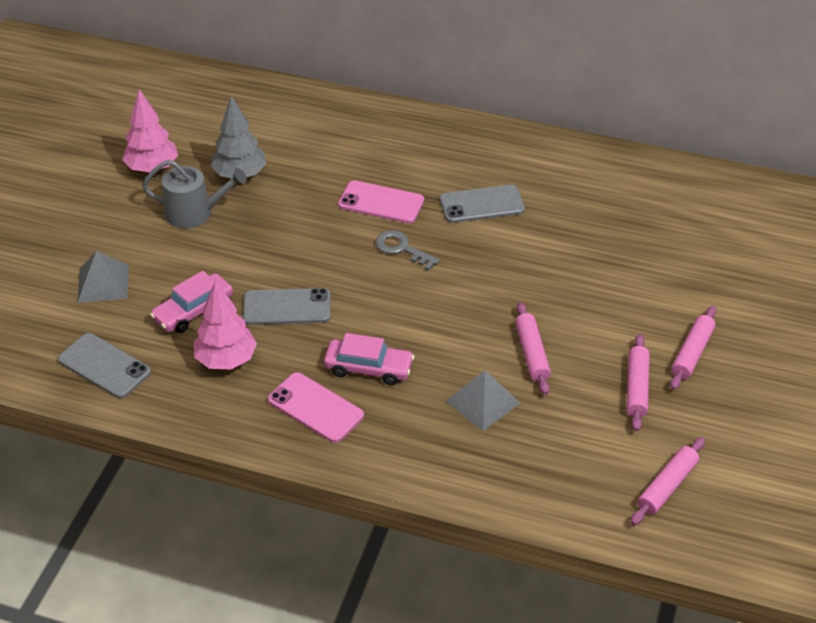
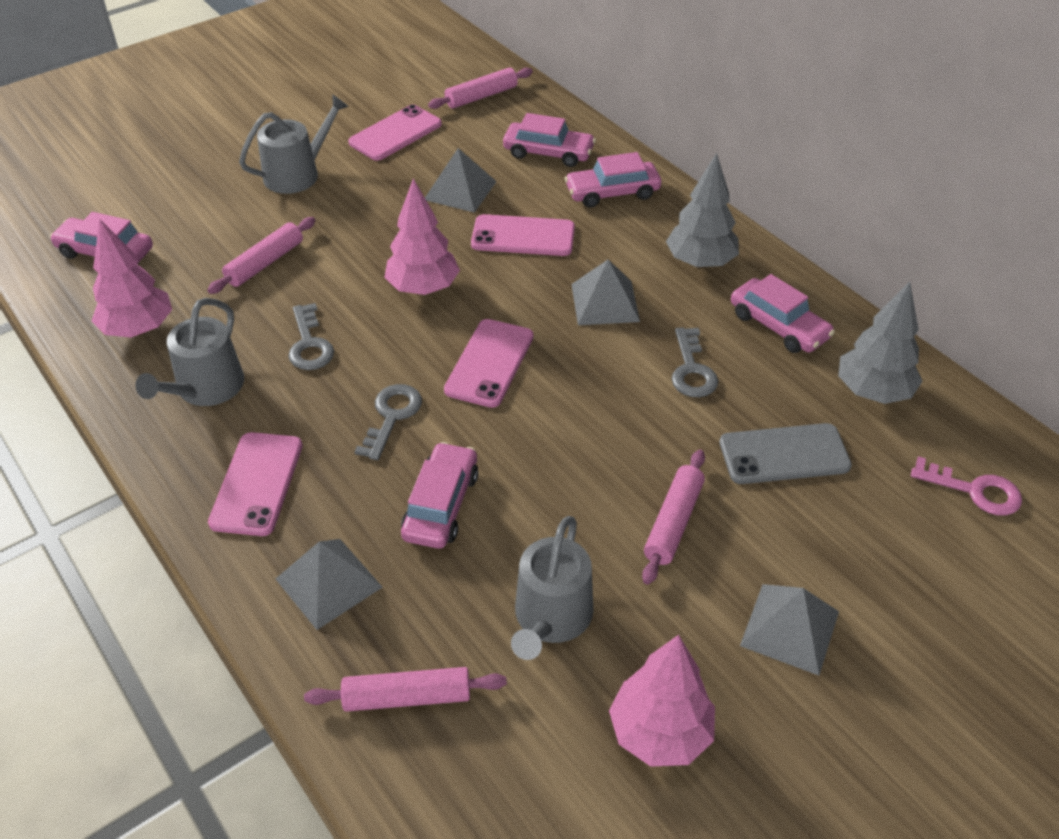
grey key: [376,230,440,271] = 1 -> [288,303,334,370] [355,384,422,460] [672,327,718,397] = 3
grey phone: [58,333,151,398] [243,288,331,325] [440,185,525,223] = 3 -> [719,423,852,484] = 1
grey pyramid: [77,251,129,303] [446,370,520,431] = 2 -> [276,539,382,630] [425,148,497,213] [571,260,640,325] [740,584,839,676] = 4
grey tree: [211,96,266,178] = 1 -> [666,153,739,268] [838,282,922,404] = 2
grey watering can: [142,160,247,228] = 1 -> [135,298,244,406] [239,94,349,194] [511,516,593,660] = 3
pink car: [150,271,233,333] [324,333,414,385] = 2 -> [50,212,153,264] [401,442,478,549] [503,113,596,167] [565,152,661,208] [731,274,835,353] = 5
pink key: none = 0 -> [911,456,1022,516] = 1
pink phone: [268,372,364,443] [338,180,424,223] = 2 -> [208,432,303,536] [348,104,442,161] [444,319,533,408] [471,214,575,256] = 4
pink tree: [122,89,178,172] [194,280,257,370] = 2 -> [92,219,172,337] [384,179,460,295] [609,635,715,767] = 3

